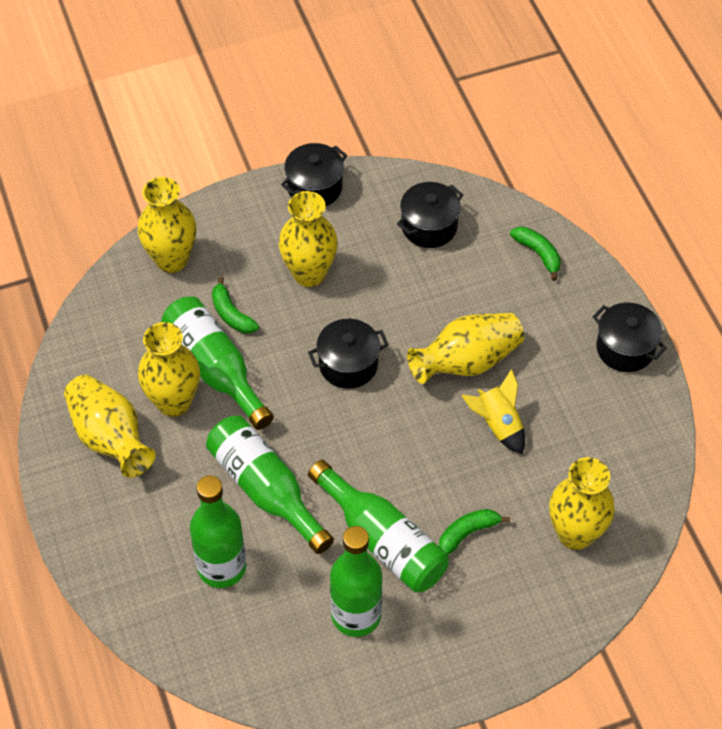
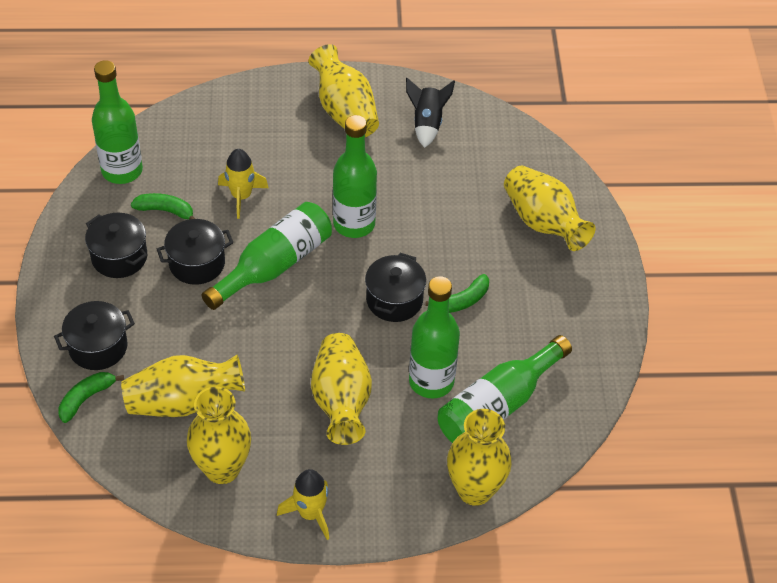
black rocket: none = 0 -> [406,78,455,148] = 1
yellow rocket: [461,369,525,454] = 1 -> [218,149,268,219] [277,469,329,540] = 2

